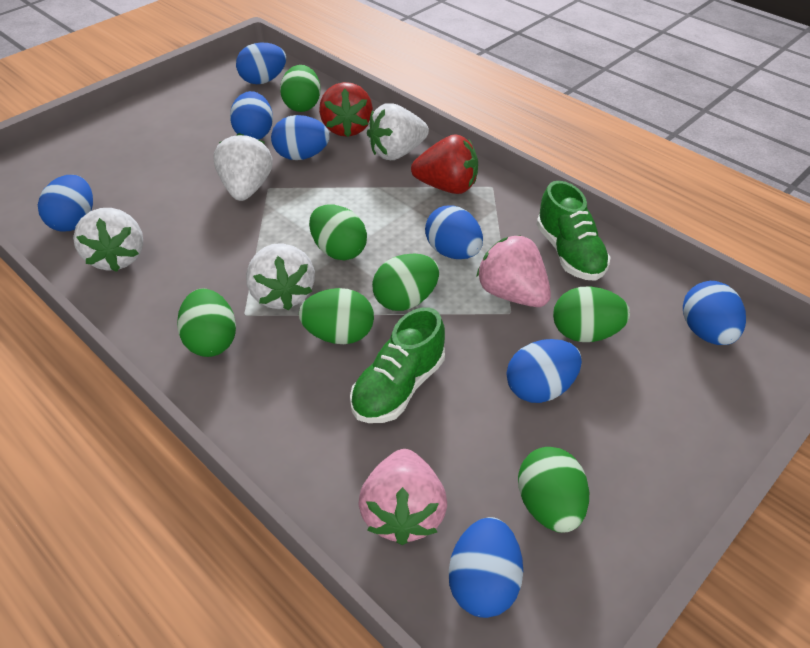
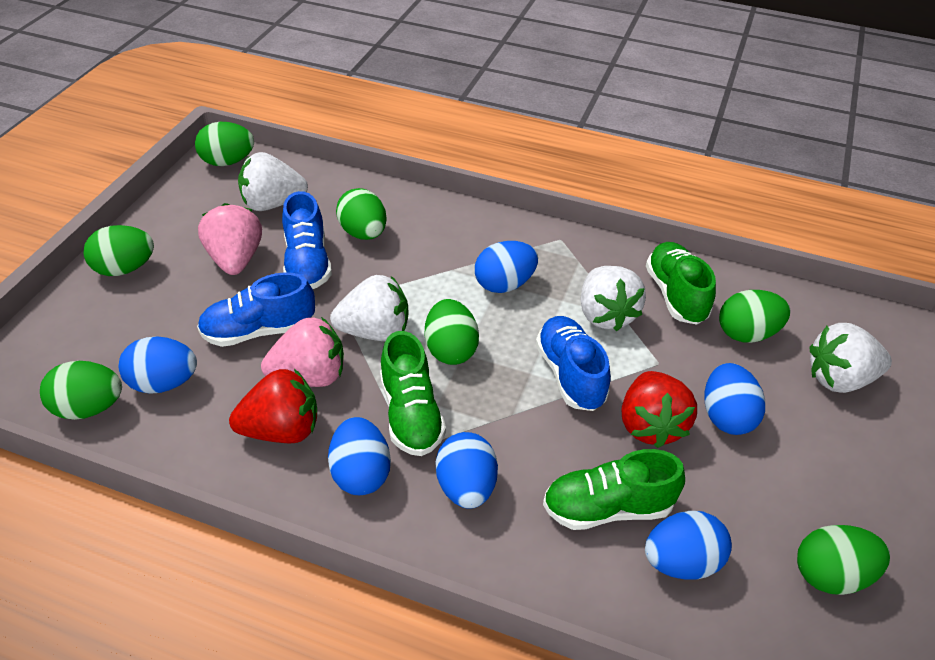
blue egg: [38,175,93,231] [230,91,273,140] [236,43,286,84] [271,115,330,160] [425,205,483,259] [449,517,523,618] [507,339,582,403] [683,281,746,345] = 8 -> [118,336,197,394] [328,417,391,495] [436,432,498,509] [475,241,538,293] [645,511,732,580] [705,363,765,435] = 6
blue shoe: none = 0 -> [197,272,315,347] [282,191,332,289] [536,316,611,411] = 3
green shoe: [350,307,445,423] [536,181,610,281] = 2 -> [380,331,446,456] [543,449,685,530] [646,242,716,325] = 3

